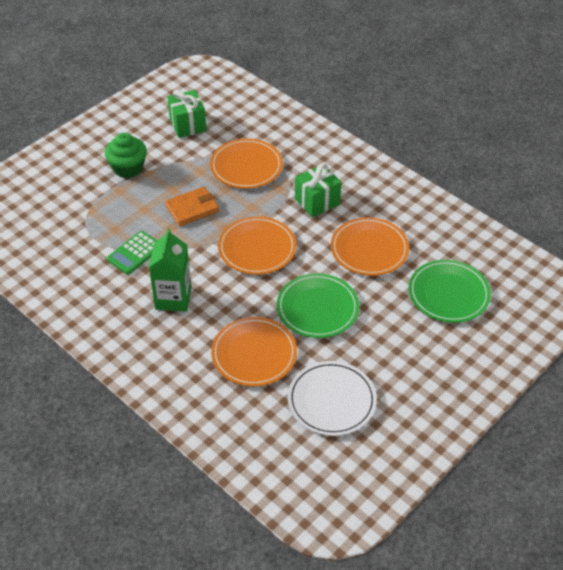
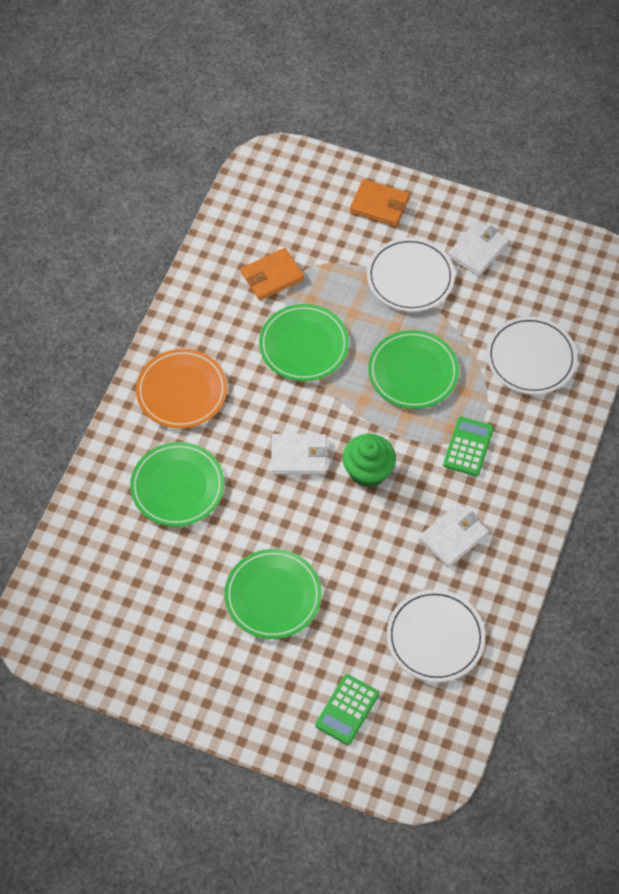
green calculator: [107,231,157,275] = 1 -> [315,674,379,745] [443,417,494,476] = 2
green carton: [149,228,191,312] = 1 -> none = 0
green gift: [167,90,206,138] [295,163,342,217] = 2 -> none = 0
green plate: [277,273,359,338] [409,260,491,323] = 2 -> [130,442,224,527] [224,549,322,639] [259,304,349,381] [368,330,459,409] = 4
orange plate: [210,138,283,189] [211,317,297,386] [218,216,296,275] [331,217,409,276] = 4 -> [136,349,227,428] = 1
orange wallet: [165,187,219,226] = 1 -> [241,248,304,301] [350,179,410,227] = 2
white plate: [288,361,377,436] = 1 -> [367,238,455,312] [387,589,485,682] [487,316,577,394] = 3
white wallet: none = 0 -> [271,434,328,475] [419,503,489,568] [448,220,509,276] = 3

